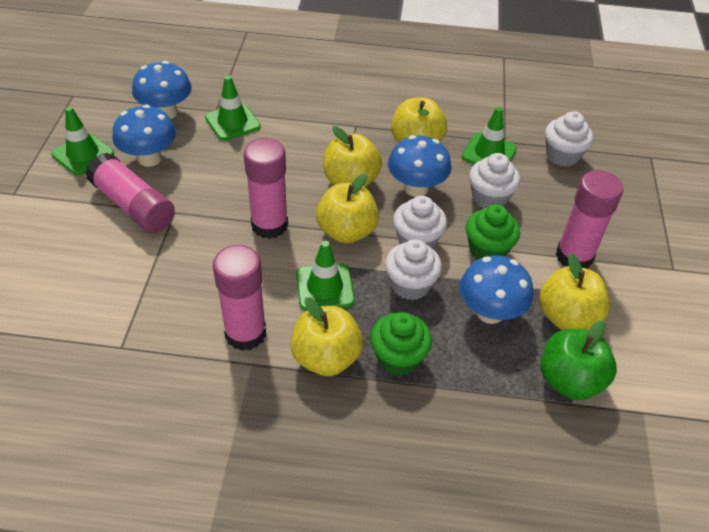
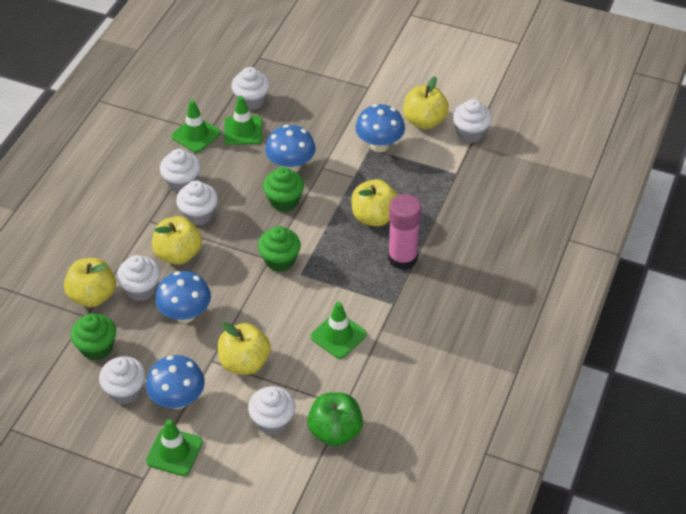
green cupcake: [370,312,432,376] [466,205,520,259] = 2 -> [71,313,116,361] [258,226,301,272] [263,167,304,212] = 3
pink glue stick: [86,153,175,233] [213,245,266,351] [244,138,288,239] [556,170,623,268] = 4 -> [388,194,422,270] = 1
white cupcake: [385,239,442,300] [393,196,447,249] [469,153,520,209] [545,111,593,167] = 4 -> [99,356,146,404] [117,255,161,301] [160,149,201,193] [176,180,218,226] [231,67,270,110] [248,386,296,435] [453,99,492,143] = 7

